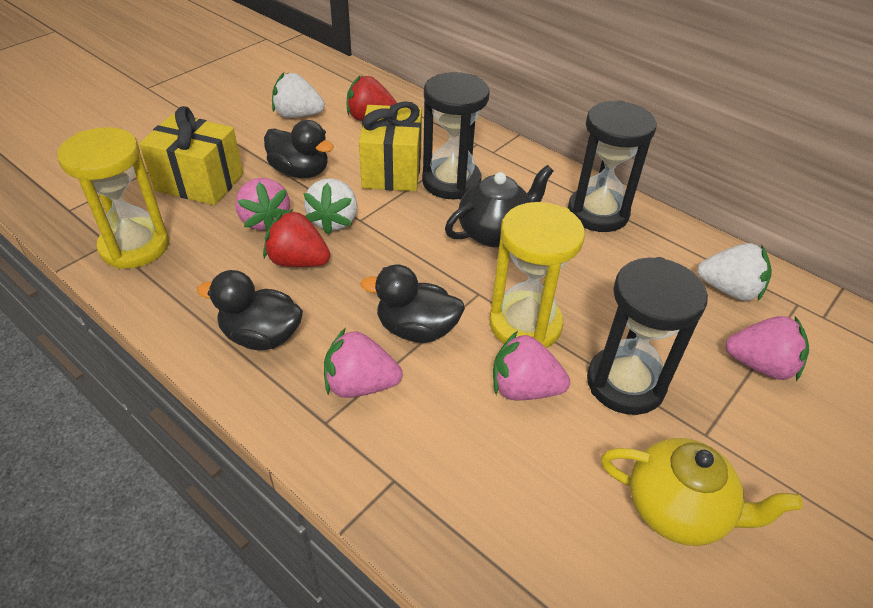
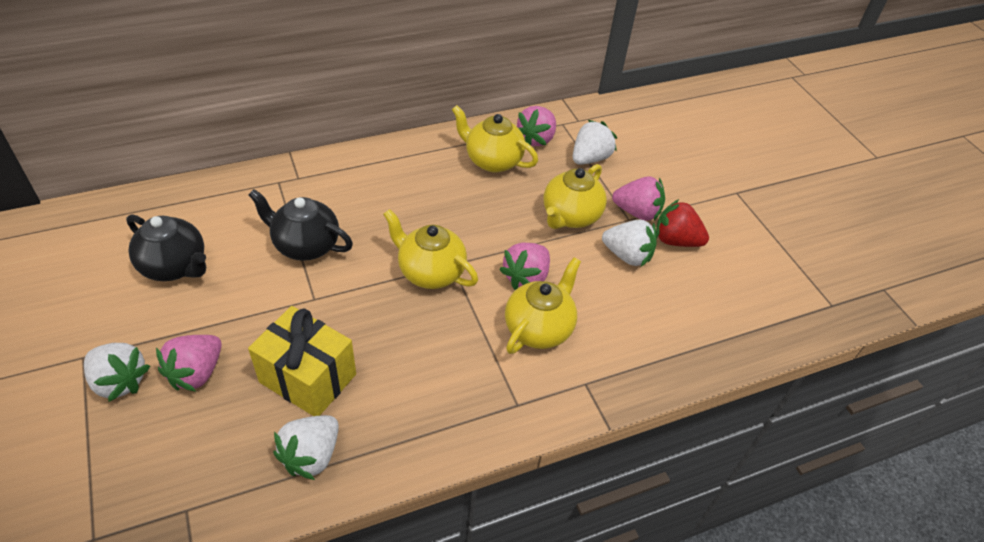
black duck: [197,270,303,350] [264,120,334,178] [361,264,465,343] = 3 -> none = 0
black hourglass: [422,72,489,200] [568,100,657,232] [587,257,708,415] = 3 -> none = 0
black teapot: [445,165,553,247] = 1 -> [126,214,206,281] [248,189,353,261] = 2
red strawberry: [263,209,330,267] [347,76,397,121] = 2 -> [656,199,709,247] = 1
white strawberry: [272,73,325,118] [303,178,357,235] [697,243,772,301] = 3 -> [84,343,150,402] [273,415,339,480] [573,120,617,165] [602,220,657,267] = 4
yellow gift: [139,106,243,205] [359,101,422,191] = 2 -> [248,306,356,416] = 1
yellow hourglass: [57,127,169,269] [489,202,585,348] = 2 -> none = 0
yellow teapot: [601,438,803,546] = 1 -> [383,209,478,289] [452,105,538,173] [505,258,581,354] [544,164,607,229] = 4

